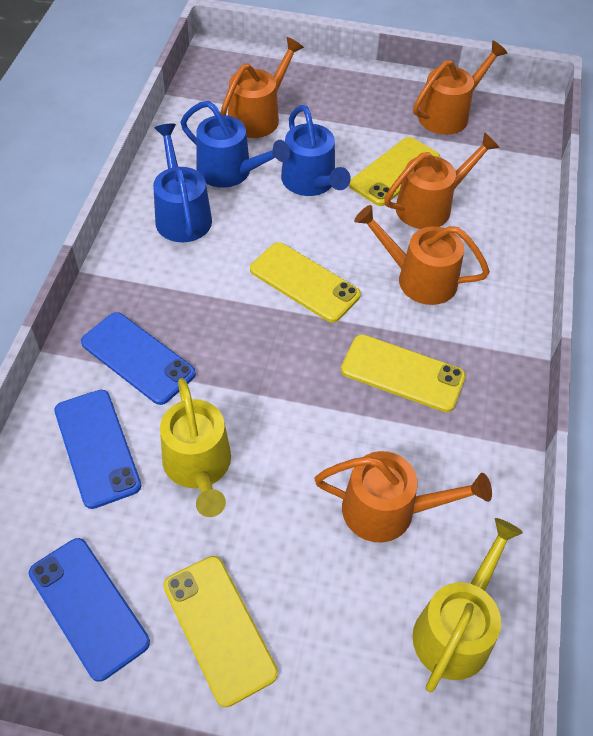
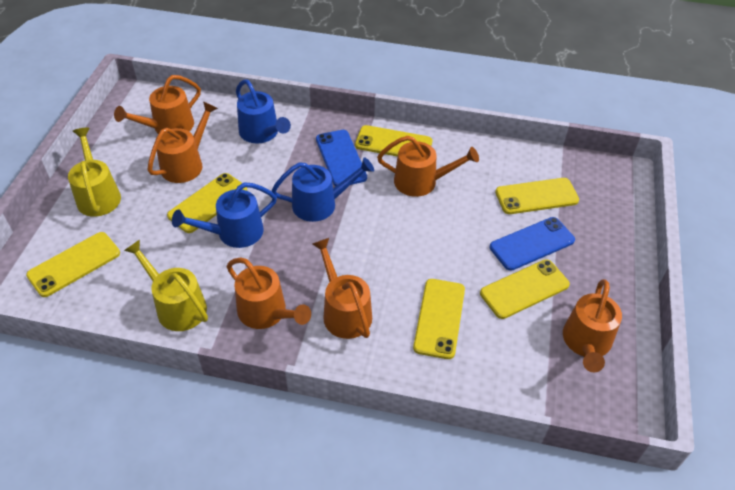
blue phone: [29,538,150,682] [54,390,141,509] [81,312,196,405] = 3 -> [316,130,367,186] [490,217,575,271] = 2
orange watering can: [221,37,304,138] [315,451,492,542] [354,205,490,305] [384,132,500,229] [413,41,507,135] = 5 -> [114,75,201,134] [147,101,218,183] [227,258,311,329] [312,238,372,339] [377,136,479,197] [563,279,622,372] = 6
yellow phone: [163,556,278,707] [250,242,361,323] [341,334,466,412] [349,137,440,206] = 4 -> [26,232,120,297] [167,173,247,233] [355,125,432,157] [413,279,465,359] [480,259,570,319] [495,178,579,214] = 6

